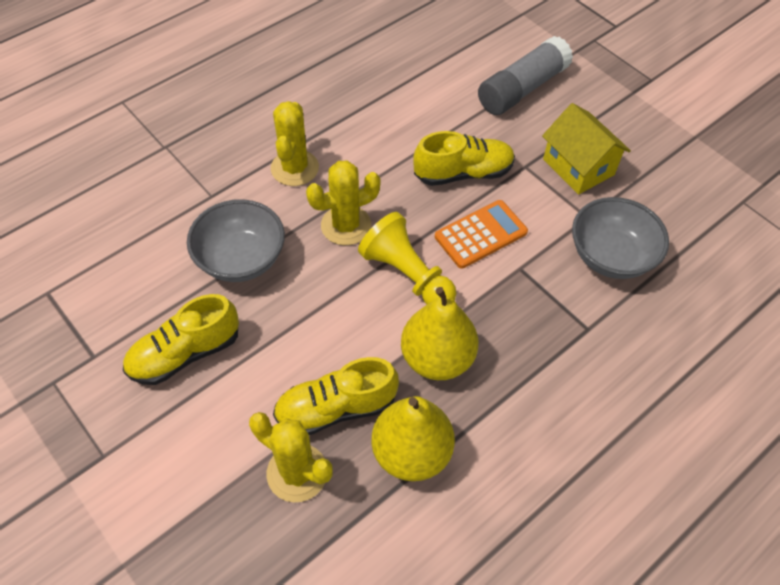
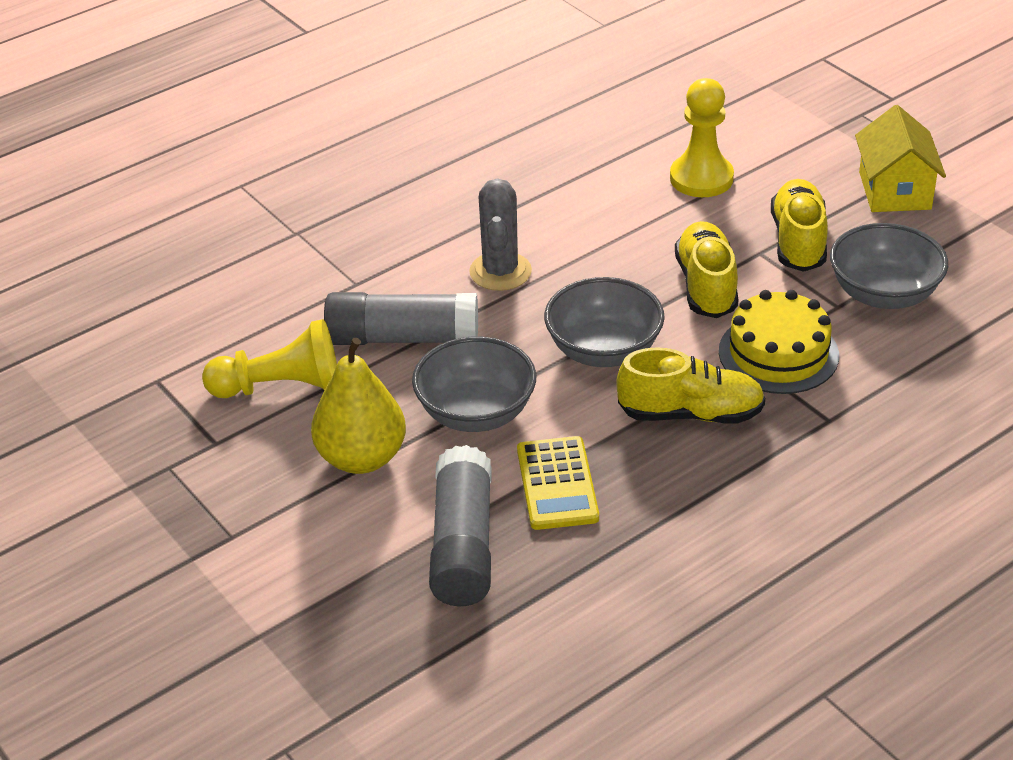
grey bowl: [187,199,285,282] [572,197,669,279] = 2 -> [412,337,536,432] [544,277,665,367] [830,223,948,309] = 3
grey cactus: none = 0 -> [469,178,532,291] = 1
grey glue stick: [478,36,573,115] = 1 -> [324,292,478,345] [429,445,492,606] = 2
orange calculator: [435,200,528,269] = 1 -> none = 0
yellow cactus: [249,412,333,502] [271,101,319,186] [306,161,381,245] = 3 -> none = 0
yellow cake: none = 0 -> [719,290,839,394] = 1
yellow calculator: none = 0 -> [517,436,599,530] = 1
yellow pawn: [358,212,456,304] = 1 -> [202,319,337,398] [670,78,734,197] = 2
yellow pear: [371,396,455,481] [401,287,478,380] = 2 -> [311,338,406,474] = 1

